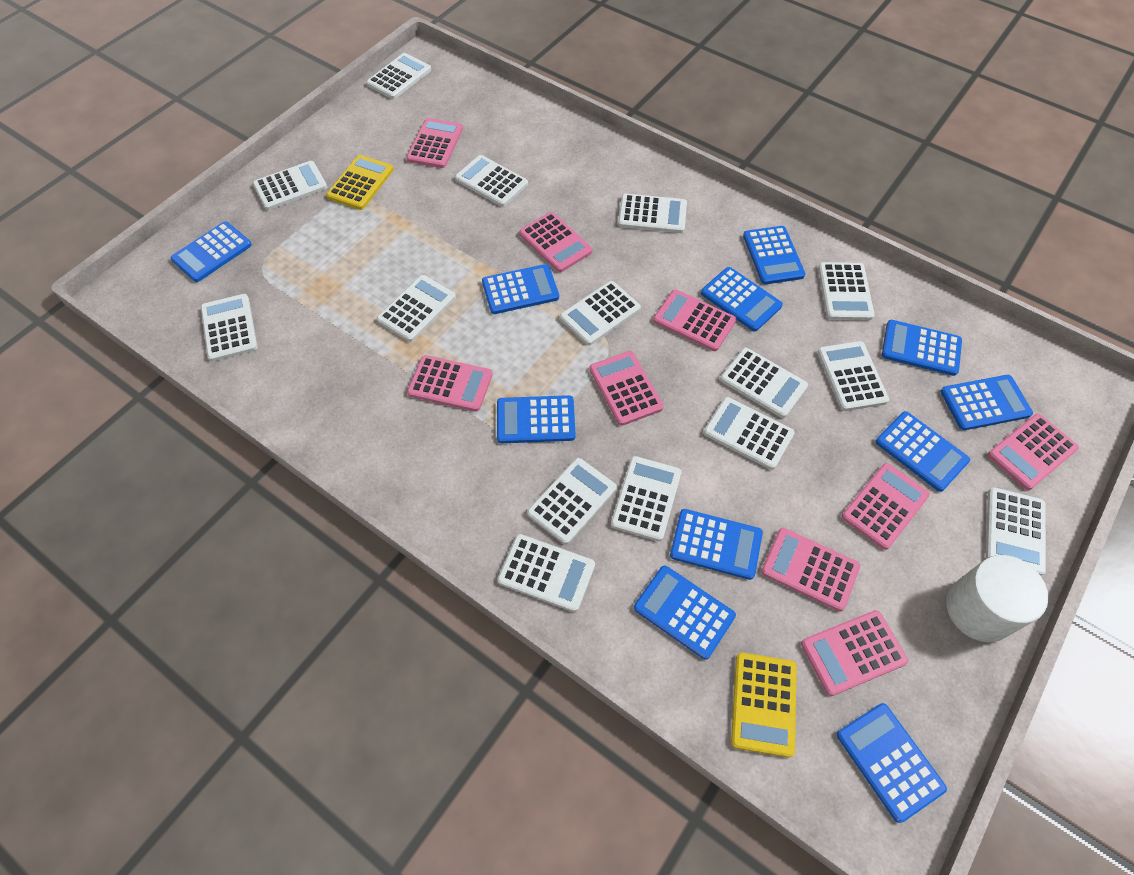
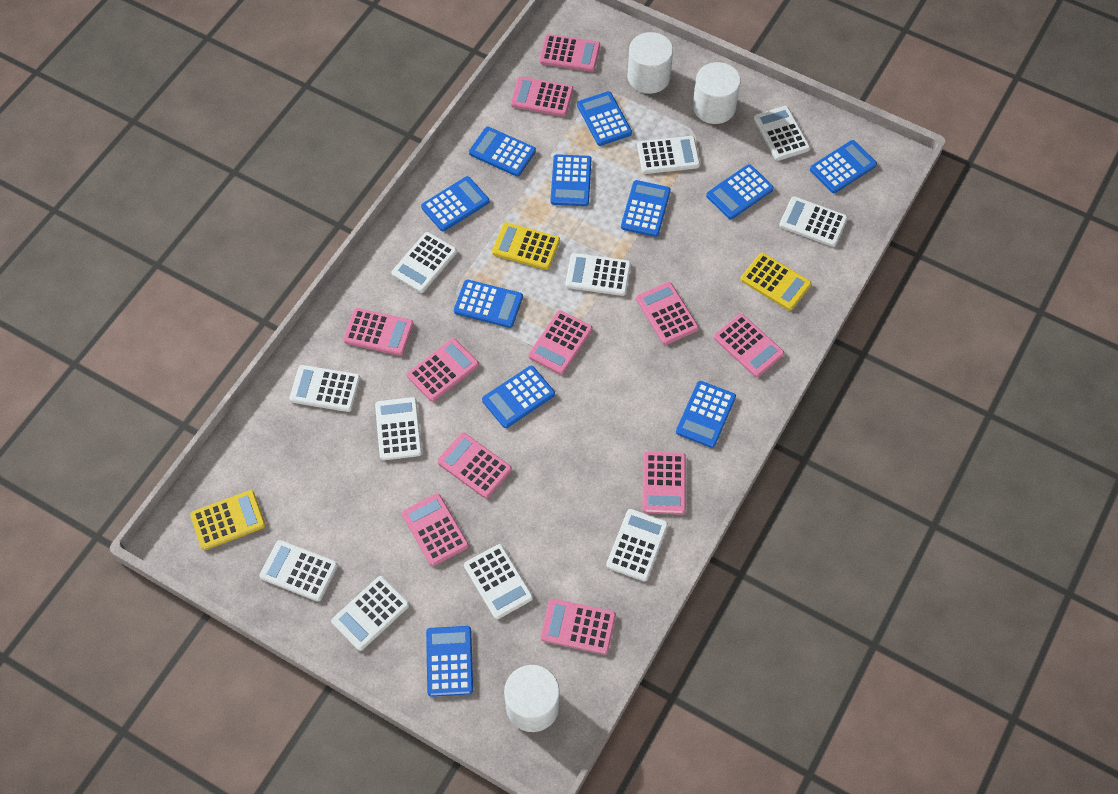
pink calculator: [406,118,463,168] [407,355,493,412] [519,212,592,272] [589,351,664,426] [653,289,736,351] [761,528,860,612] [801,610,908,696] [841,463,930,550] [988,414,1079,490] = 9 -> [343,308,413,356] [402,493,469,566] [407,338,479,402] [437,433,512,498] [511,77,573,117] [528,310,592,375] [539,34,600,72] [541,598,616,655] [636,282,699,345] [642,452,686,515] [714,314,784,377] = 11
white calculator: [201,294,257,361] [253,161,327,210] [366,53,431,99] [377,275,456,342] [455,155,528,207] [497,534,595,612] [527,458,617,545] [560,281,641,345] [611,456,682,541] [618,193,687,233] [704,397,795,470] [720,348,808,418] [817,341,889,411] [818,262,875,320] [986,487,1046,576] = 15 -> [259,540,338,602] [289,365,360,412] [331,576,409,651] [375,397,422,460] [391,232,457,293] [464,544,533,619] [565,253,631,296] [606,509,668,581] [637,136,700,174] [754,106,810,161] [779,197,848,247] = 11
white cylinder: [946,555,1049,642] = 1 -> [504,665,560,732] [627,32,673,94] [693,62,741,124] = 3
yellow calculator: [326,155,394,210] [731,653,797,758] = 2 -> [190,490,266,550] [492,222,560,270] [741,253,811,311] = 3

